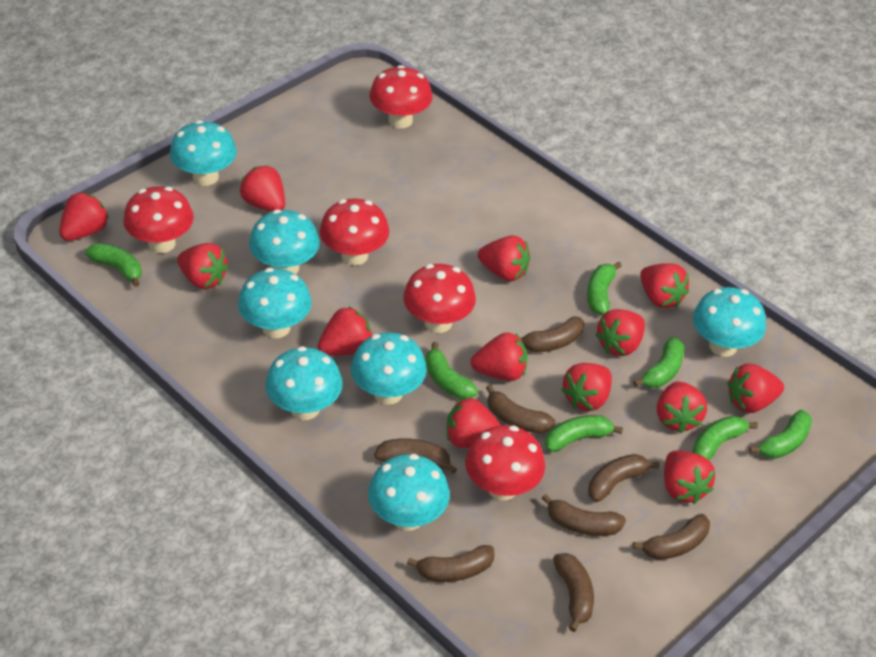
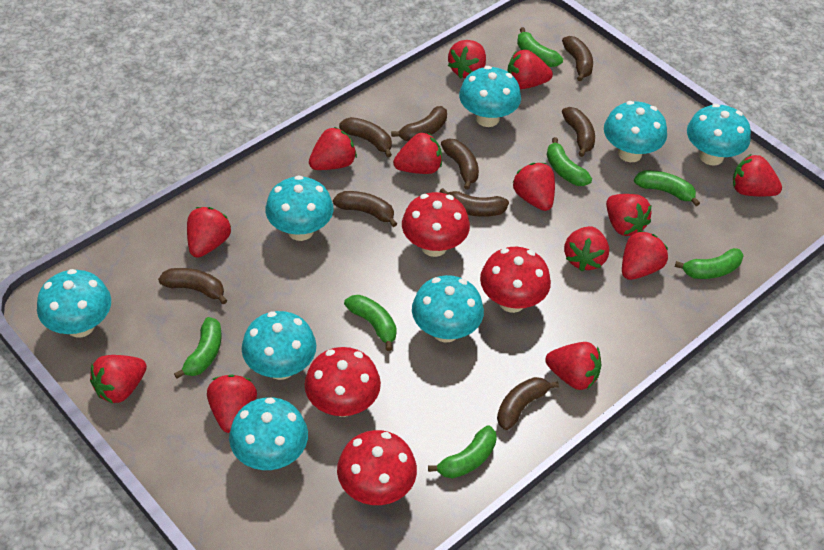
brown banana: [374,438,457,474] [407,545,495,582] [486,385,555,434] [520,316,584,352] [542,494,626,536] [553,553,594,632] [588,454,660,502] [632,514,710,560] = 8 -> [158,268,227,305] [333,191,397,227] [339,117,392,157] [391,106,447,141] [440,188,509,217] [441,139,479,190] [497,377,559,430] [562,36,593,81] [562,107,595,157] = 9
red mushroom: [123,186,194,253] [320,199,389,265] [369,65,433,128] [403,264,476,333] [465,425,545,501] = 5 -> [305,347,381,417] [337,430,417,505] [402,192,470,257] [480,247,551,313] = 4
turquoise mushroom: [170,120,237,186] [238,268,312,338] [249,209,320,274] [265,346,342,420] [351,332,427,405] [368,454,450,531] [693,287,766,357] = 7 -> [37,269,111,338] [229,397,308,470] [242,311,316,380] [266,176,334,241] [412,275,484,343] [459,66,521,127] [604,101,667,162] [687,104,751,166] = 8

